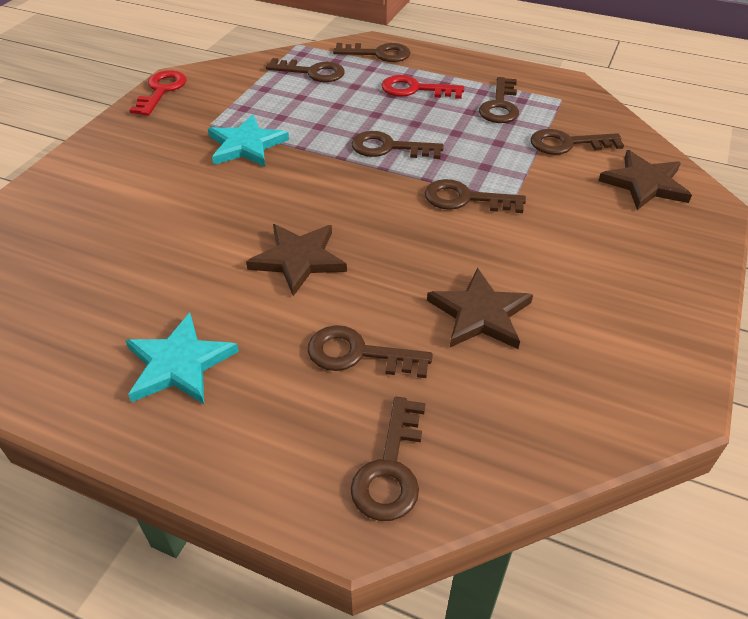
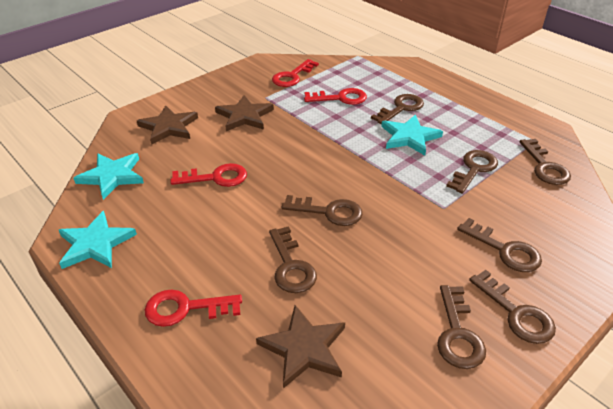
red key: [129,70,187,116] [381,75,464,99] = 2 -> [144,289,242,327] [170,163,247,187] [272,59,319,87] [304,88,367,105] = 4
turquoise star: [125,313,239,404] [208,114,289,167] = 2 -> [59,211,137,269] [74,153,144,200] [381,114,443,155] = 3

